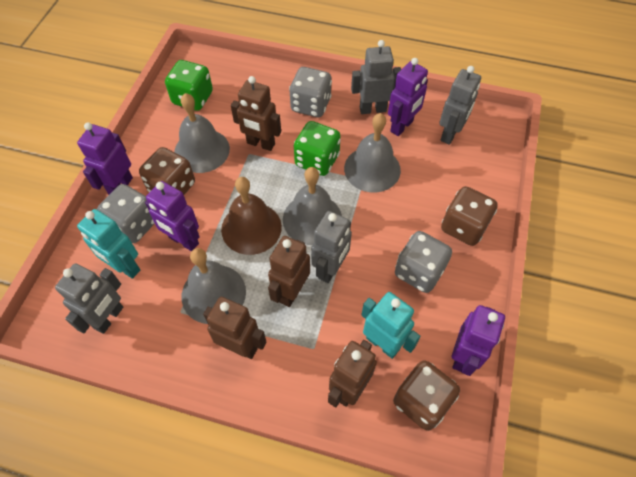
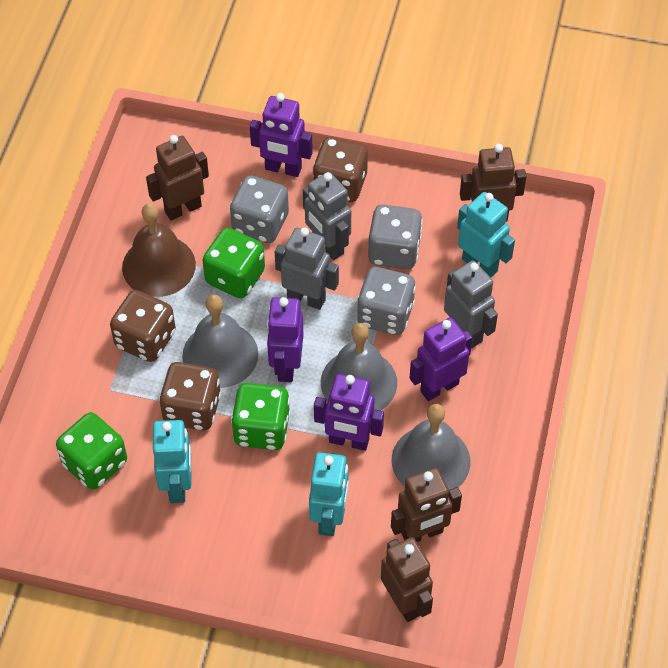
green dice: [165,60,213,111] [294,121,341,176] = 2 -> [56,412,127,490] [202,228,265,298] [231,383,290,450] = 3
grey bell: [174,93,230,173] [182,248,246,324] [283,167,342,245] [344,113,401,193] = 4 -> [182,295,259,388] [321,323,397,411] [392,404,470,490] = 3
grey robot: [55,263,123,334] [311,211,352,283] [351,40,401,114] [439,66,481,145] = 4 -> [275,228,339,310] [303,172,351,260] [444,260,498,348] = 3
turquoise robot: [77,209,140,279] [361,292,421,359] = 2 -> [153,420,191,503] [309,452,349,536] [457,192,515,277] = 3

